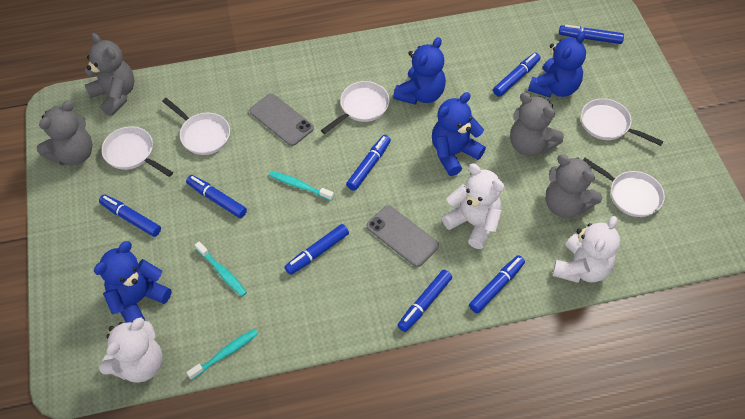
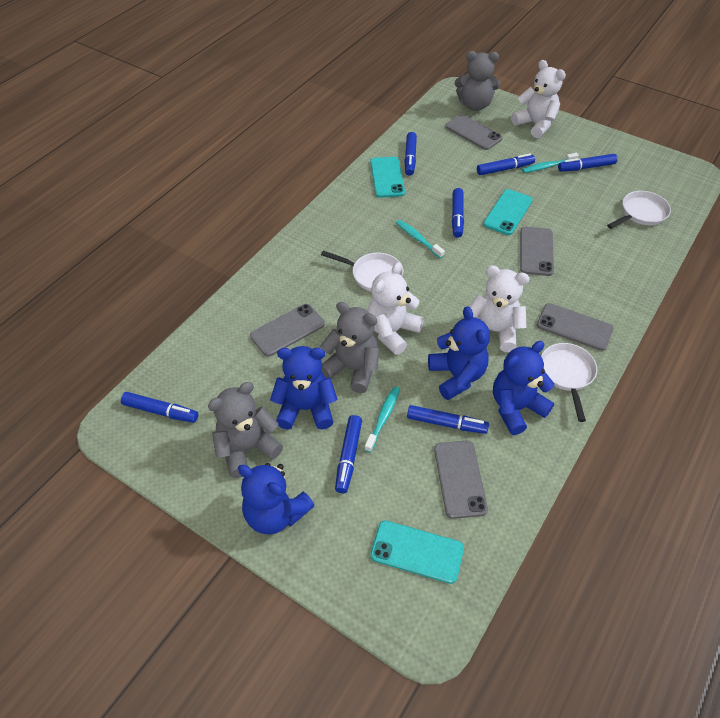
blue marker: [99,195,161,237] [186,175,247,218] [285,224,349,275] [346,135,391,191] [397,270,452,332] [469,255,525,313] [493,53,540,97] [559,25,624,44] = 8 -> [121,392,198,423] [335,415,362,493] [404,132,417,176] [407,405,489,434] [452,188,464,238] [477,153,535,175] [558,154,618,172] = 7
grey phone: [250,94,314,146] [366,205,439,267] = 2 -> [250,304,325,356] [434,441,488,519] [445,114,502,150] [520,227,554,276] [537,303,613,351] = 5
grey teddy bear: [37,100,93,165] [85,33,135,116] [510,92,564,156] [545,154,602,218] = 4 -> [208,382,283,478] [320,302,379,393] [455,51,500,111] = 3
turquoise phone: none = 0 -> [370,157,405,198] [370,520,464,584] [483,189,533,235] = 3
white pan: [101,126,173,177] [162,98,230,155] [321,81,389,134] [581,98,663,146] [583,158,665,217] = 5 -> [321,251,403,291] [541,343,597,422] [607,191,671,229] = 3

